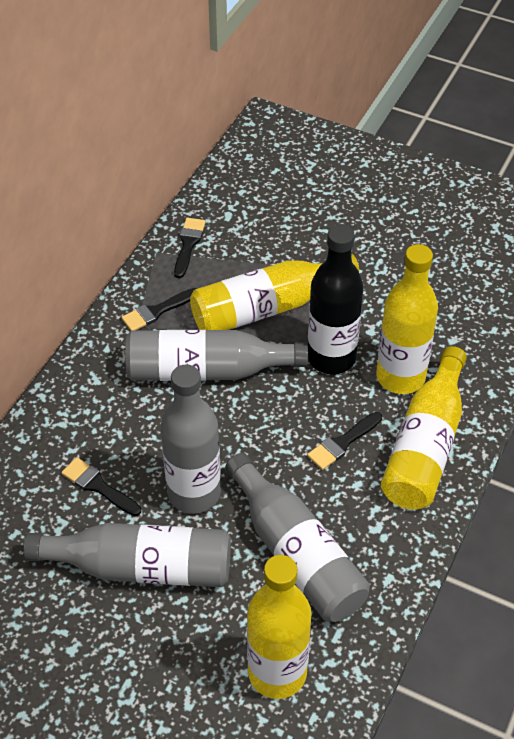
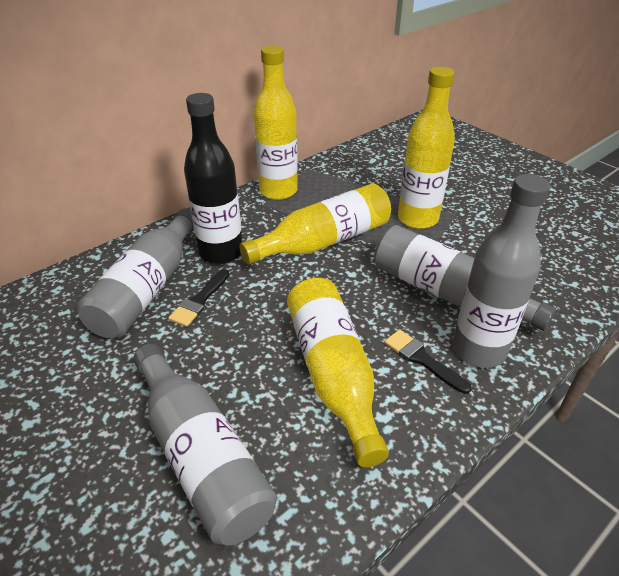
black brush: [62,457,141,516] [121,288,196,331] [174,218,206,278] [307,412,382,470] = 4 -> [168,269,229,327] [385,329,472,394] = 2

